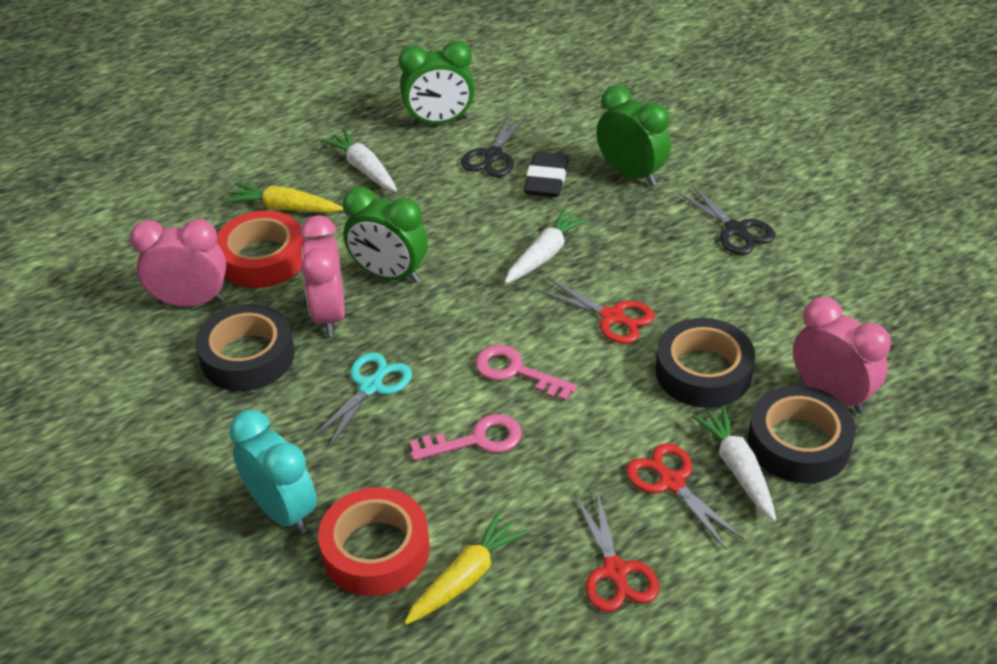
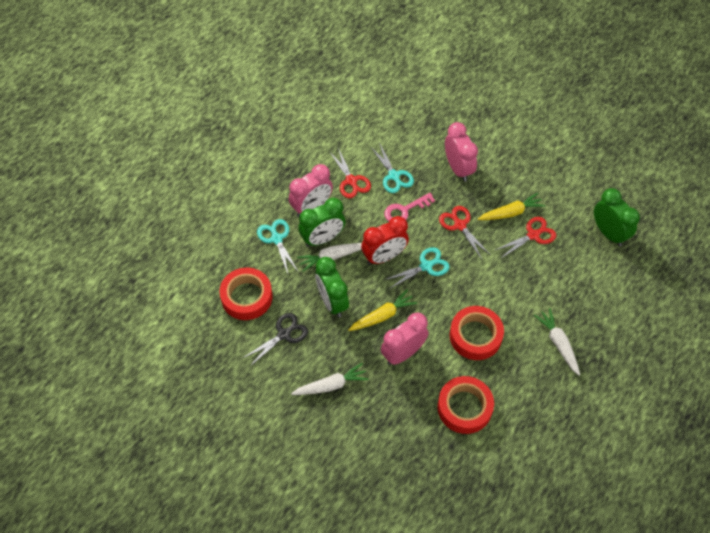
black eraser: [524,152,569,197] = 1 -> none = 0
black scissors: [461,112,527,177] [678,185,775,255] = 2 -> [243,313,308,367] = 1
black tape: [195,304,295,391] [655,318,755,408] [748,386,856,483] = 3 -> none = 0
pink key: [410,414,522,461] [475,345,577,401] = 2 -> [384,193,435,221] = 1
red clock: none = 0 -> [361,216,409,265] = 1
red tape: [216,211,304,288] [318,487,430,596] = 2 -> [219,268,273,320] [438,376,494,434] [450,306,504,360] = 3
turquoise clock: [229,410,317,534] = 1 -> none = 0
turquoise scissors: [310,352,412,449] = 1 -> [257,219,298,274] [370,143,414,193] [385,247,450,289] = 3

